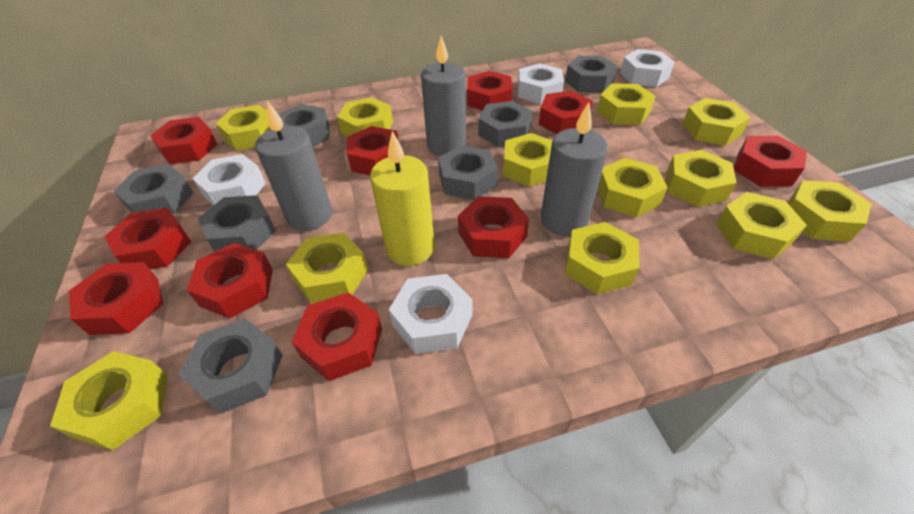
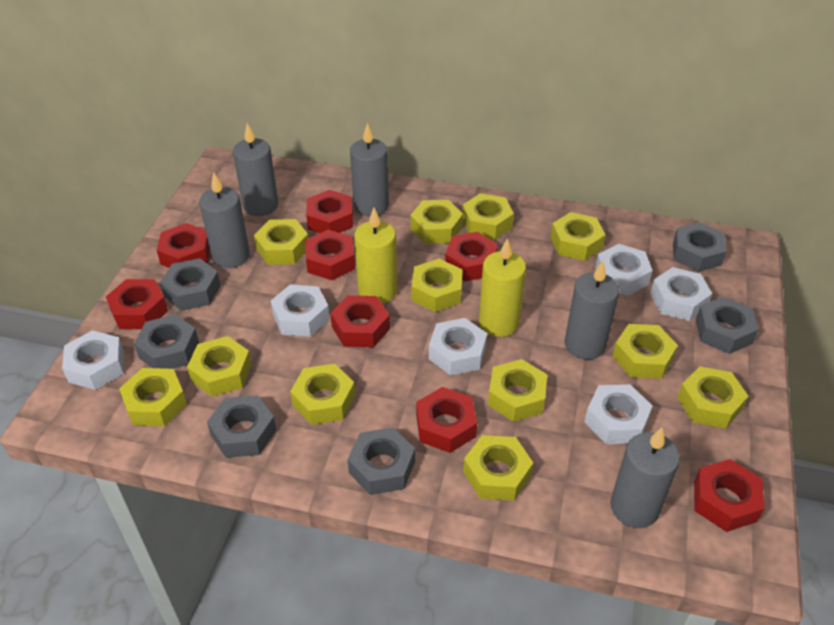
grey candle: [255,101,332,231] [421,36,466,156] [541,102,608,236] = 3 -> [199,172,250,268] [233,123,278,216] [350,123,389,216] [565,261,619,360] [610,428,680,528] = 5
grey nut: [114,164,193,214] [178,319,283,414] [198,195,276,252] [278,104,329,147] [438,145,498,200] [478,101,533,147] [565,56,618,93] = 7 -> [134,314,199,369] [160,258,221,311] [207,395,276,458] [347,427,415,495] [673,222,727,272] [696,297,758,354] = 6
red nut: [69,262,163,335] [104,207,191,269] [150,117,218,164] [187,243,273,319] [292,292,382,381] [347,126,399,175] [458,196,529,258] [467,71,512,111] [539,91,593,134] [734,136,807,187] = 10 -> [106,279,168,329] [157,223,210,268] [305,230,355,280] [306,190,353,233] [330,295,390,347] [416,387,477,453] [445,232,498,281] [694,459,765,532] = 8
white nut: [193,154,266,206] [389,274,472,354] [518,63,564,104] [620,49,675,87] = 4 -> [62,330,124,390] [271,284,330,337] [429,318,487,376] [585,384,653,444] [595,244,653,296] [650,267,712,321] = 6
yellow candle: [370,131,434,266] = 1 -> [354,208,397,304] [479,239,526,337] = 2

